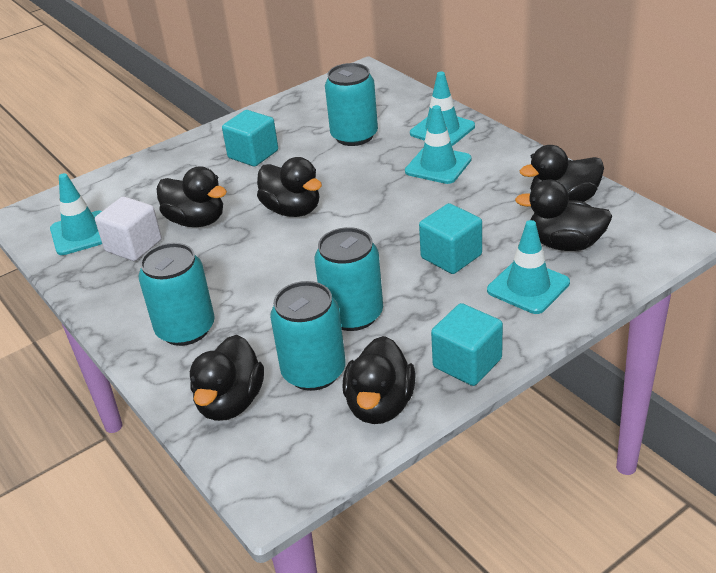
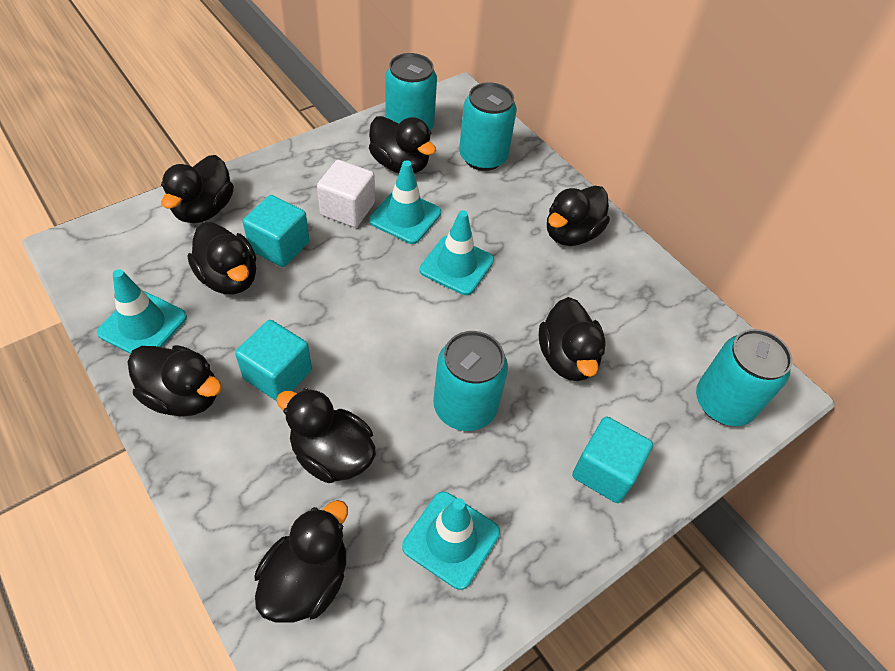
black duck: [157,166,227,227] [190,335,264,421] [257,157,322,217] [342,336,416,424] [515,180,613,251] [520,145,604,202] = 6 -> [128,345,222,417] [161,155,234,223] [188,222,256,295] [255,500,348,623] [276,388,376,483] [369,116,436,174] [539,297,606,381] [547,186,610,246] = 8

